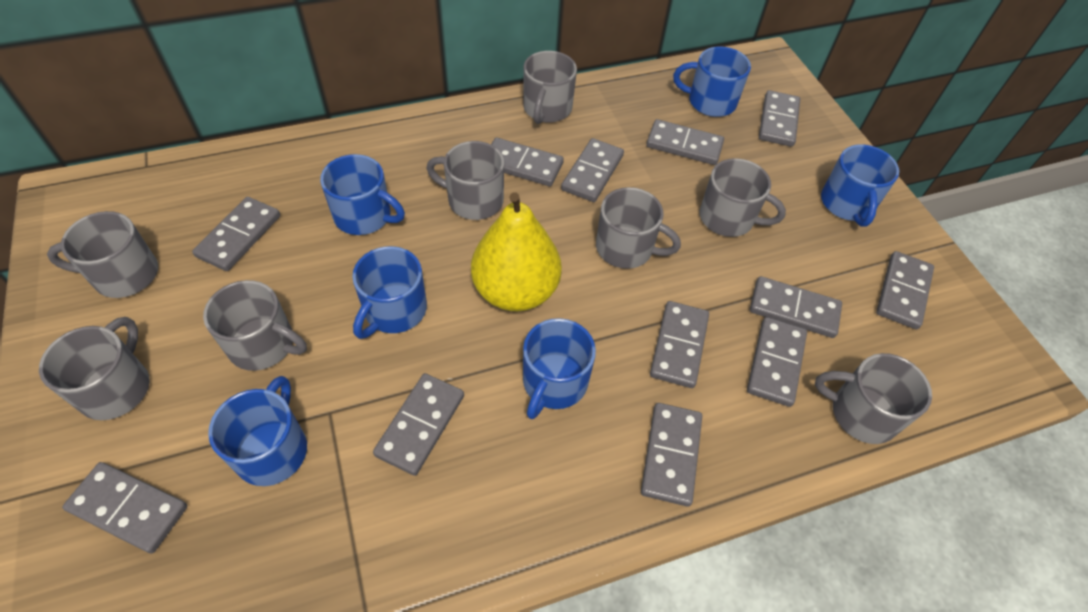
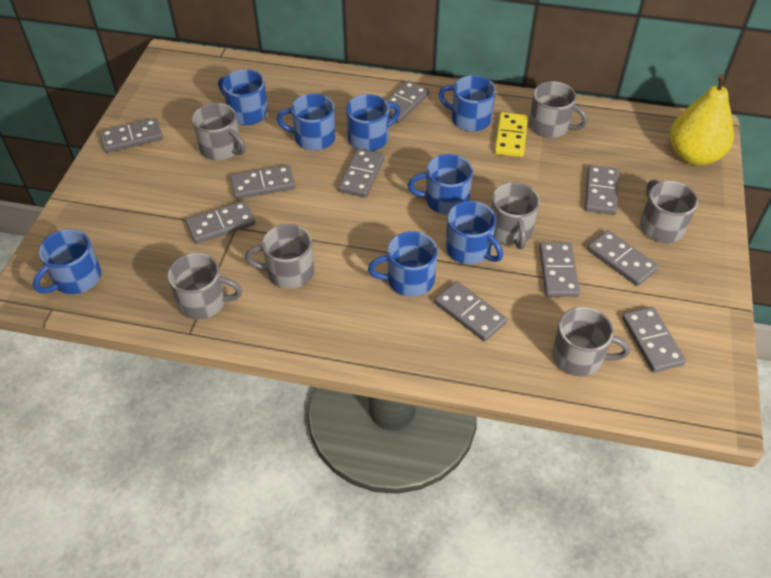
blue mug: [208,376,307,486] [320,154,405,235] [352,246,427,339] [523,318,596,419] [673,46,751,117] [821,144,899,226] = 6 -> [33,229,101,294] [218,69,268,125] [277,93,336,151] [346,94,400,151] [368,231,438,297] [408,154,473,215] [438,75,496,132] [446,201,503,264] = 8
grey domino: [62,462,187,553] [192,197,280,271] [373,373,464,476] [491,137,564,186] [561,138,624,202] [641,403,702,506] [646,119,724,165] [650,301,709,388] [747,317,807,407] [750,276,842,338] [759,90,800,147] [876,251,934,330] = 12 -> [100,118,163,153] [186,201,255,244] [230,165,295,199] [338,148,385,198] [386,80,429,123] [435,281,507,341] [539,242,580,297] [585,165,618,215] [587,230,659,286] [622,307,686,373] = 10
grey mug: [39,317,150,420] [47,211,158,298] [203,280,307,371] [426,141,504,220] [523,51,577,124] [596,187,681,269] [700,158,786,237] [815,353,932,444] = 8 -> [168,253,242,319] [192,103,246,161] [245,224,314,289] [491,182,540,249] [529,81,588,138] [552,307,630,376] [640,180,698,243] = 7
yellow domino: none = 0 -> [494,112,528,157] = 1

